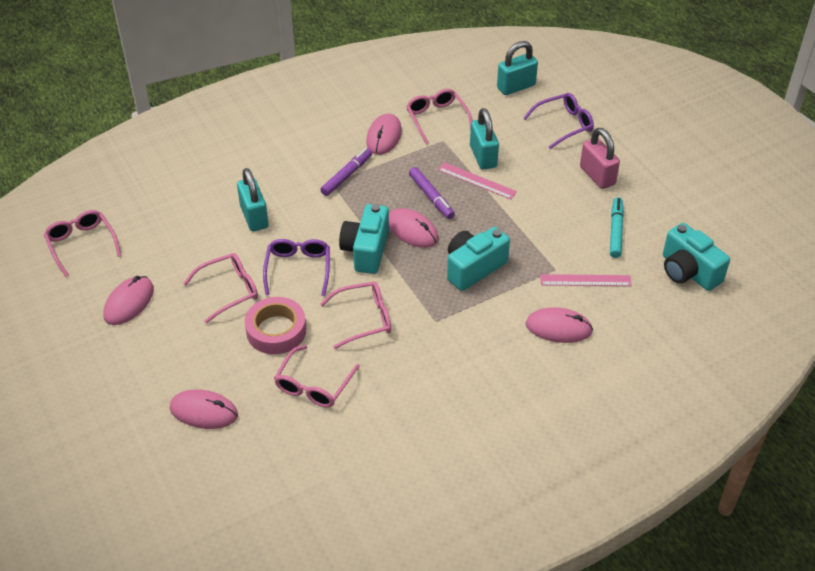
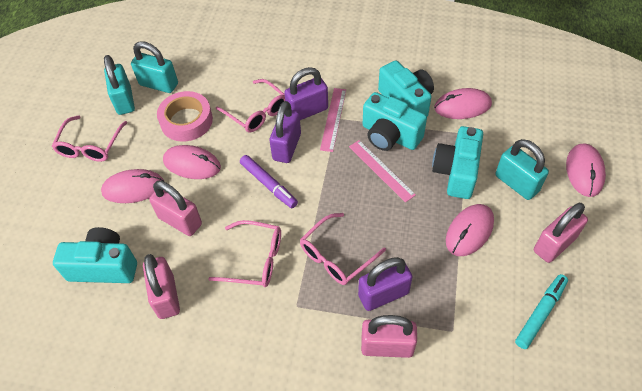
pink glasses: [44,210,122,277] [183,253,258,323] [274,345,360,408] [320,281,391,349] [406,89,472,144] = 5 -> [52,115,128,162] [208,220,281,287] [216,79,285,132] [300,213,386,285] = 4
pink padlock: [580,128,620,189] = 1 -> [143,254,180,319] [149,181,202,236] [361,315,417,358] [534,203,588,263] = 4
purple glasses: [263,239,330,296] [523,93,594,149] = 2 -> none = 0
purple marker: [320,148,372,196] [409,167,455,219] = 2 -> [240,155,298,208] = 1
purple padlock: none = 0 -> [269,101,301,163] [284,67,328,120] [358,257,412,311] = 3
turquoise camera: [339,204,389,274] [447,227,510,291] [663,223,730,291] = 3 -> [53,227,137,283] [363,92,427,151] [378,60,434,117] [432,126,483,199] = 4

